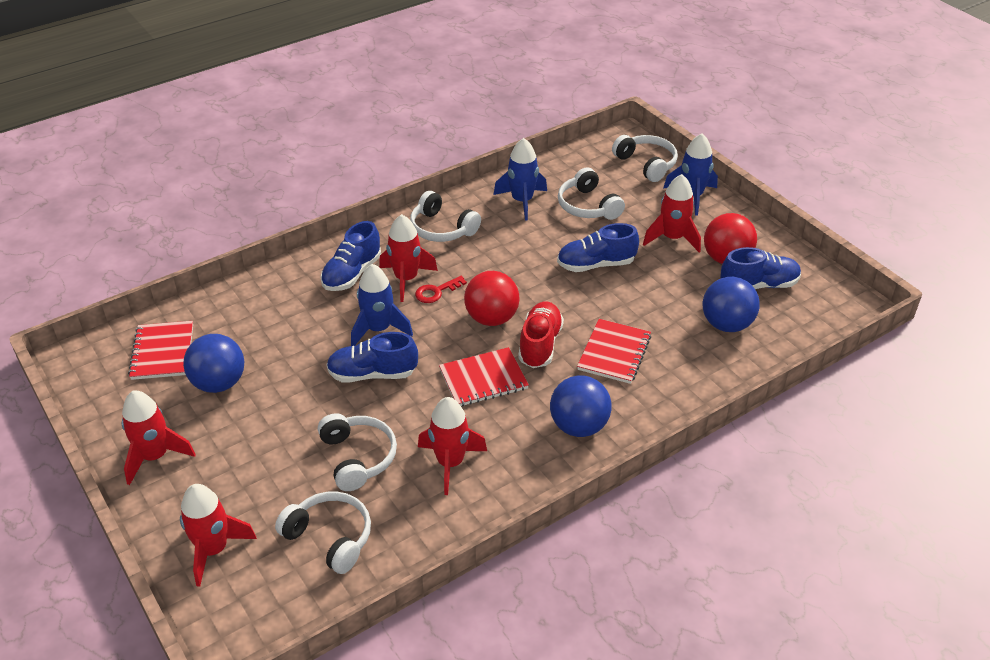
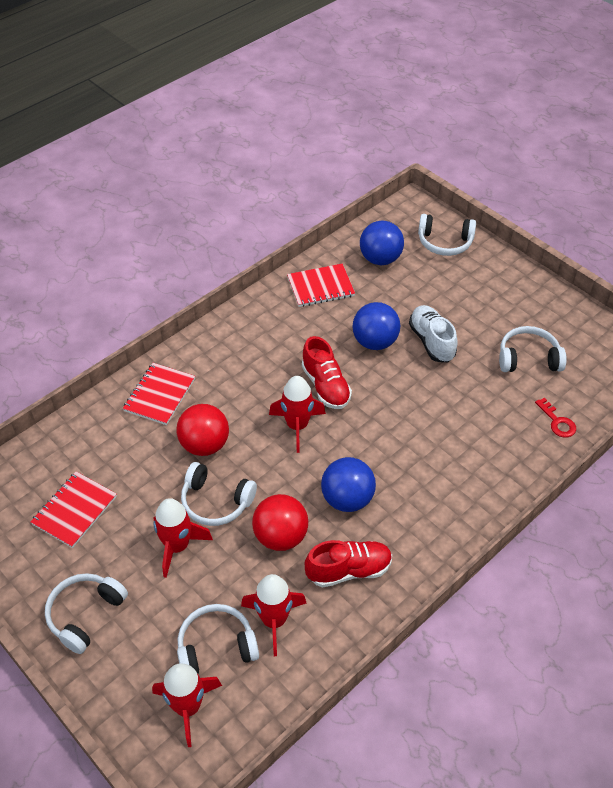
blue rocket: [351,264,413,346] [494,138,547,221] [664,133,718,216] = 3 -> none = 0
blue shoe: [320,221,381,291] [326,332,418,382] [557,223,639,272] [720,247,801,289] = 4 -> none = 0
red rocket: [122,390,196,485] [180,484,257,587] [379,214,438,302] [418,397,487,495] [643,174,701,252] = 5 -> [152,663,222,747] [153,498,213,578] [241,574,307,656] [269,376,326,453] = 4
red shoe: [518,302,564,368] = 1 -> [302,336,352,409] [305,540,392,587] = 2
white shoe: none = 0 -> [409,305,458,362] = 1

